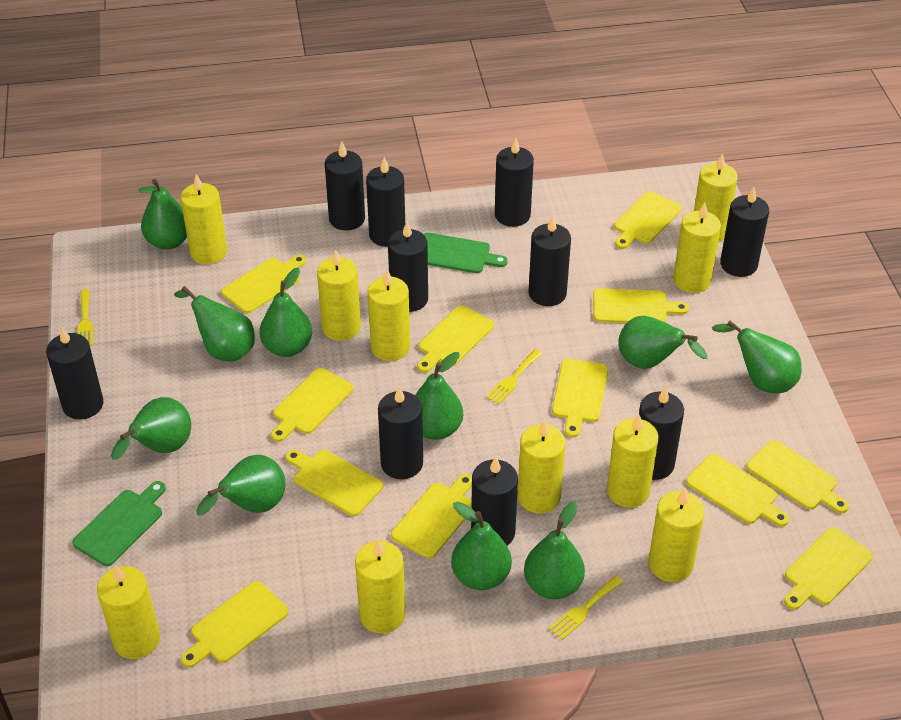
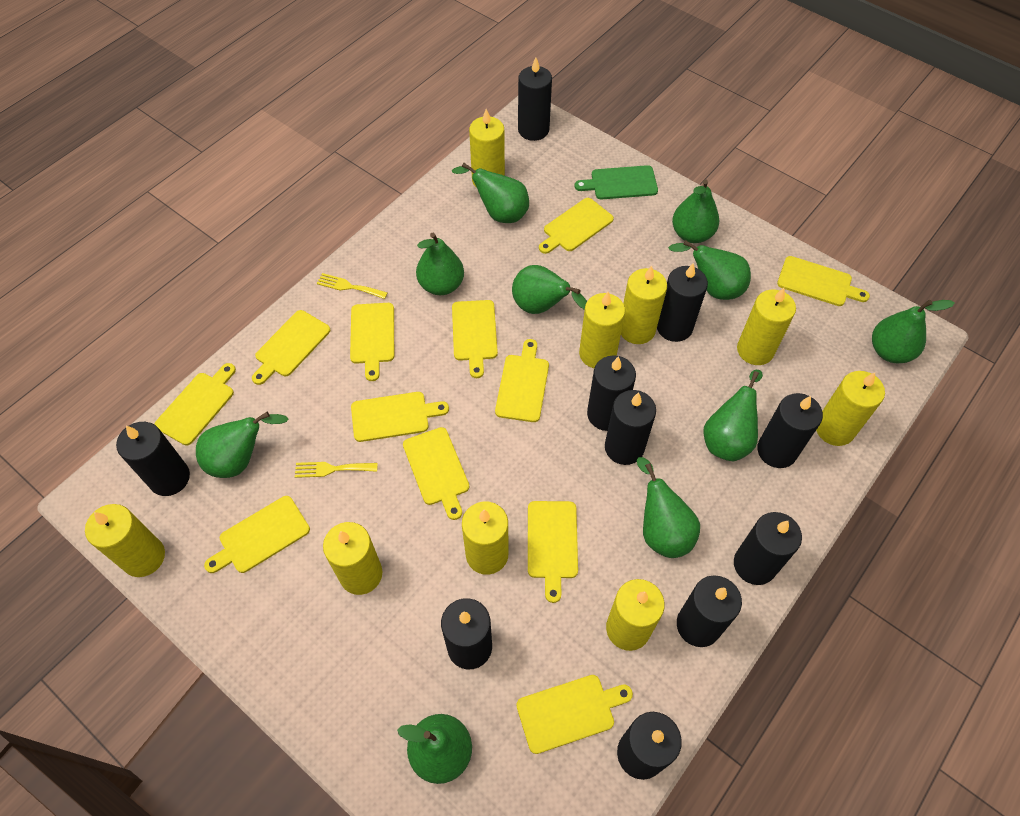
green cutting board: [72,481,166,566] [424,233,508,273] = 2 -> [574,165,658,199] = 1
yellow candle: [97,566,160,659] [181,174,227,264] [317,249,361,341] [355,540,406,634] [368,269,410,361] [518,420,565,514] [607,414,659,508] [648,488,704,582] [673,202,721,293] [694,153,738,242] = 10 -> [85,504,165,577] [323,522,383,595] [462,501,508,575] [469,109,505,188] [579,292,625,368] [606,579,665,651] [621,266,667,344] [737,288,796,365] [816,371,885,446] = 9
yellow fork: [77,289,93,346] [486,349,543,404] [549,576,623,640] = 3 -> [295,462,378,478] [317,273,388,299] = 2

